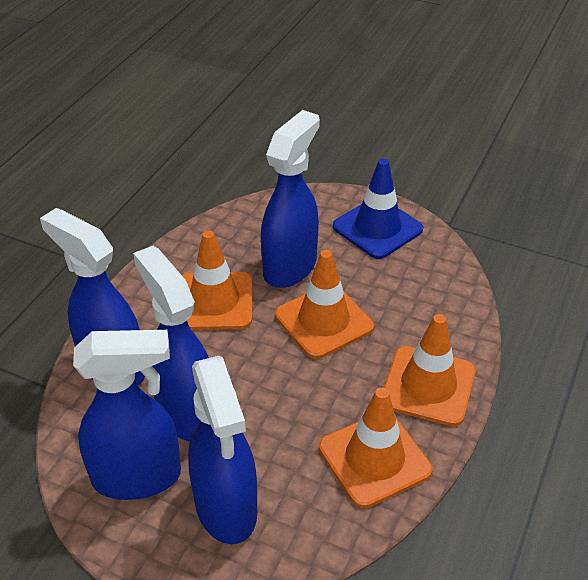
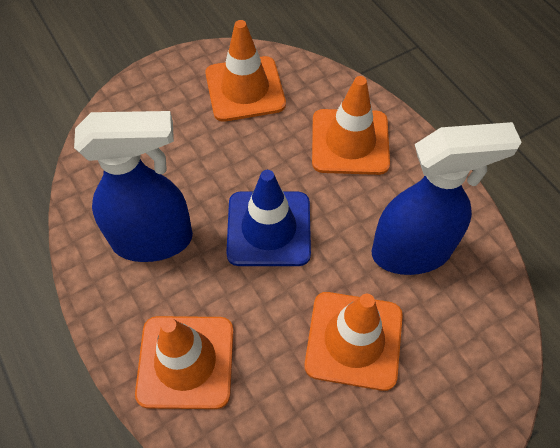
blue spray bottle: [40,208,145,385] [73,330,181,500] [133,246,209,441] [188,356,257,544] [261,110,320,288] = 5 -> [74,111,193,262] [372,122,522,275] = 2

